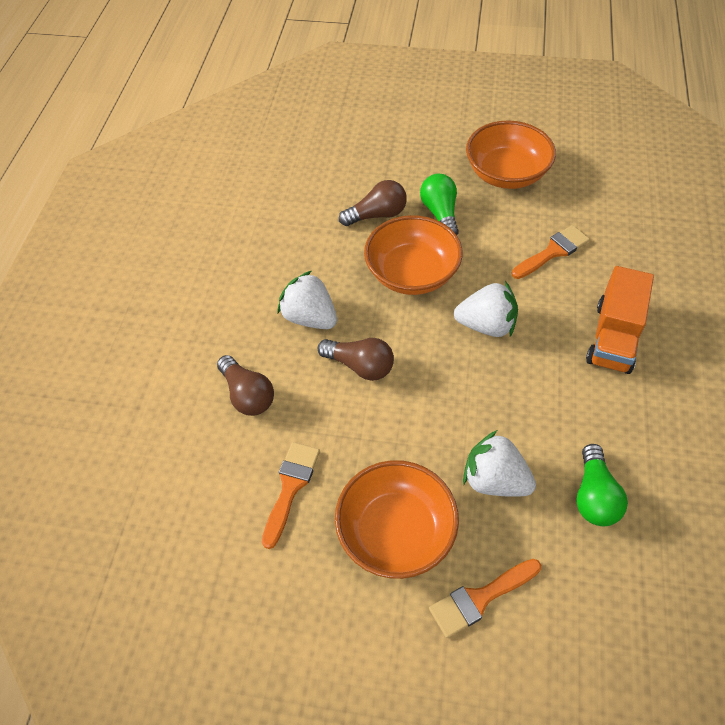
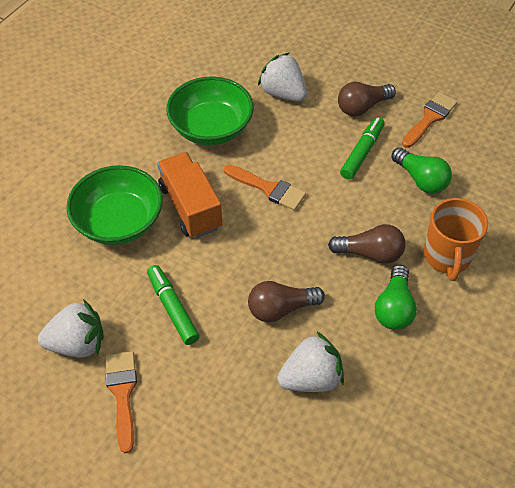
green bowl: none = 0 -> [66,165,163,245] [166,76,254,145] = 2
green marker: none = 0 -> [147,265,200,345] [340,117,385,180] = 2
orange bowl: [335,460,459,579] [364,215,463,295] [466,120,556,189] = 3 -> none = 0
orange mug: none = 0 -> [423,198,488,281] = 1

